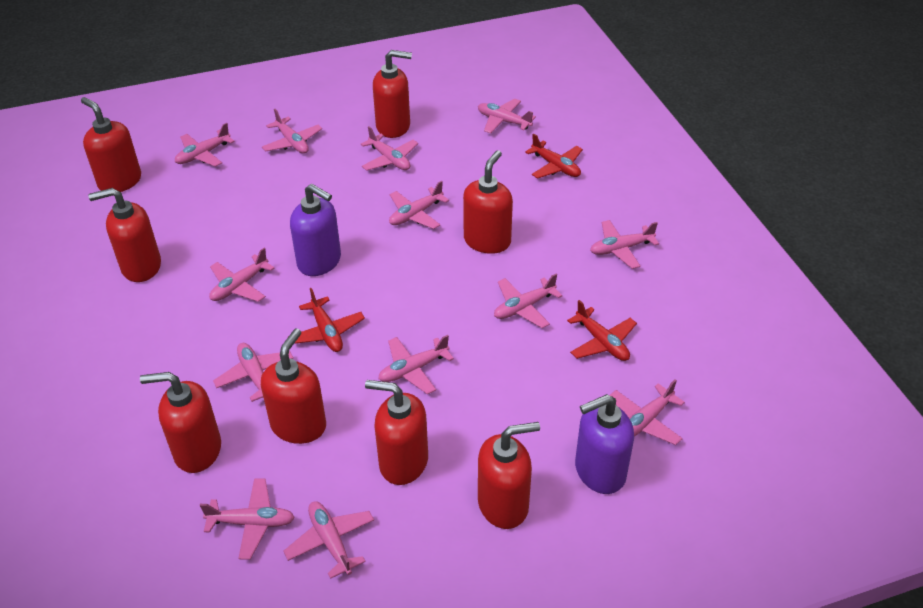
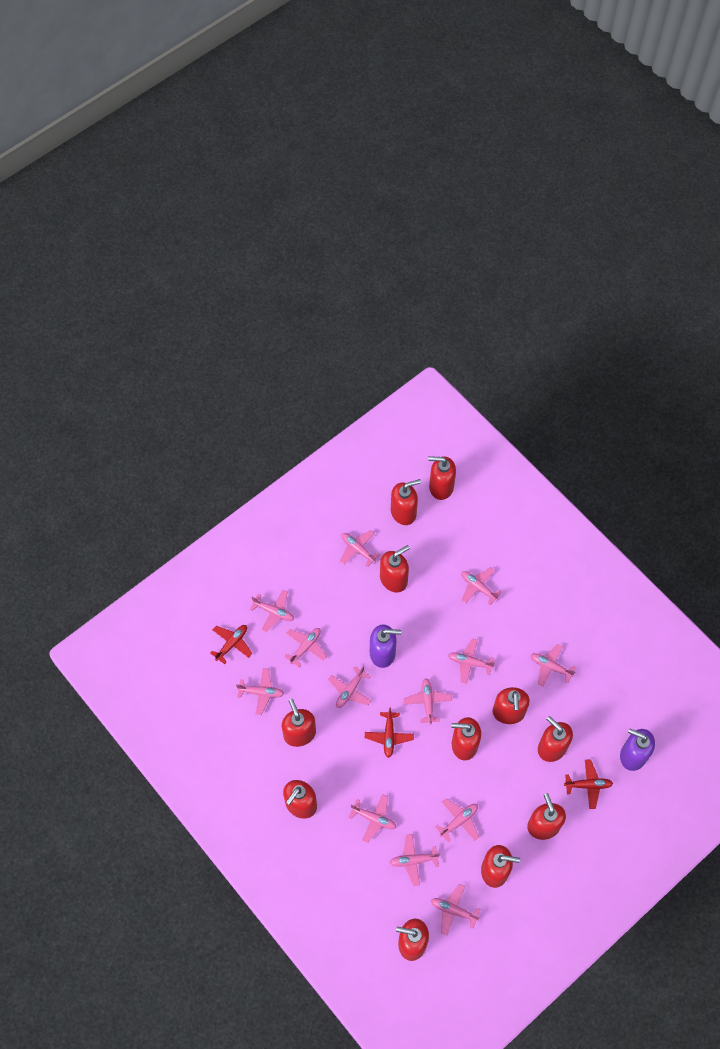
red soap dispenser: [81,97,141,192] [88,188,161,282] [140,372,221,473] [261,328,326,444] [365,380,428,485] [373,50,412,138] [463,150,513,254] [478,422,540,529] = 8 -> [282,699,316,747] [283,780,317,819] [380,545,410,592] [391,479,421,525] [396,919,429,961] [428,456,456,500] [451,717,481,760] [481,845,520,888] [493,687,530,724] [527,793,566,840] [538,716,573,762] = 11

